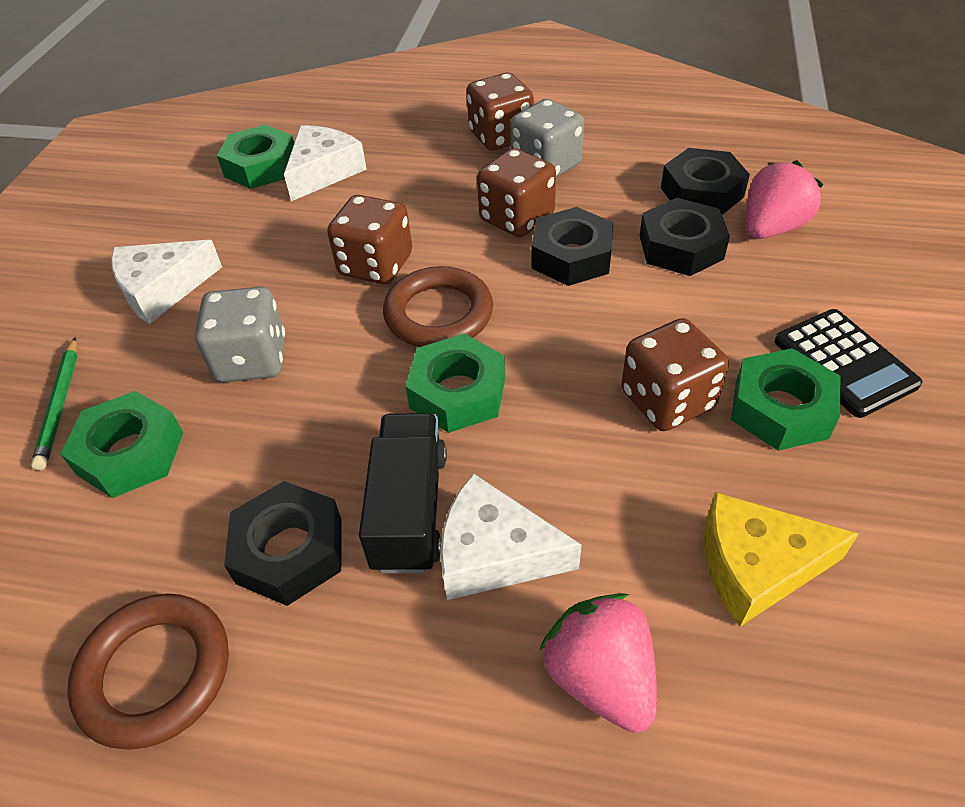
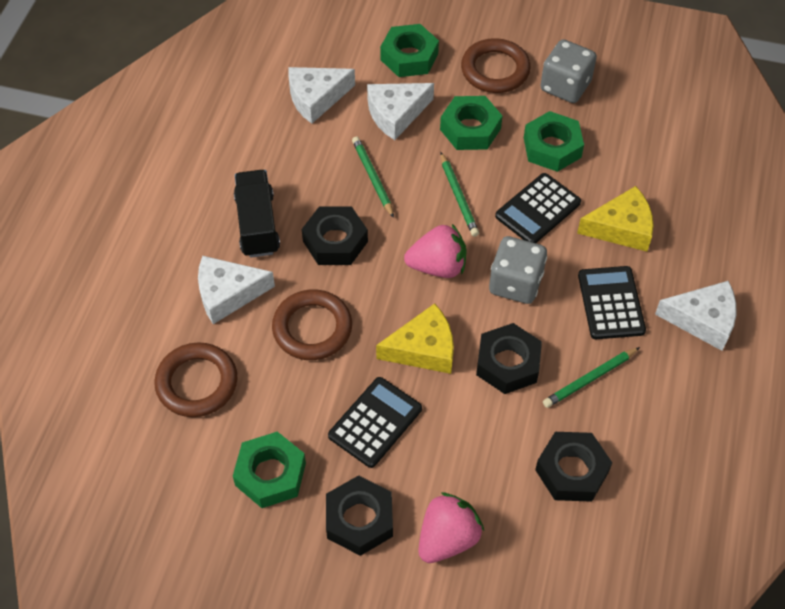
black calculator: [774,309,923,418] = 1 -> [328,377,422,468] [495,173,581,243] [578,266,646,339] = 3
brown dice: [327,195,412,284] [466,73,534,151] [477,148,556,237] [621,318,729,431] = 4 -> none = 0
brown ring: [67,593,229,750] [383,266,493,347] = 2 -> [155,342,237,417] [272,289,352,360] [461,38,531,93] = 3
green pencil: [31,337,78,470] = 1 -> [352,136,394,218] [441,152,479,237] [543,347,640,408] = 3
white cheese: [111,240,222,324] [284,125,367,201] [440,473,582,600] = 3 -> [198,256,275,324] [288,67,355,124] [367,83,434,140] [655,281,736,351] = 4
yellow cheese: [704,492,859,626] = 1 -> [376,303,454,374] [577,186,654,252] = 2

